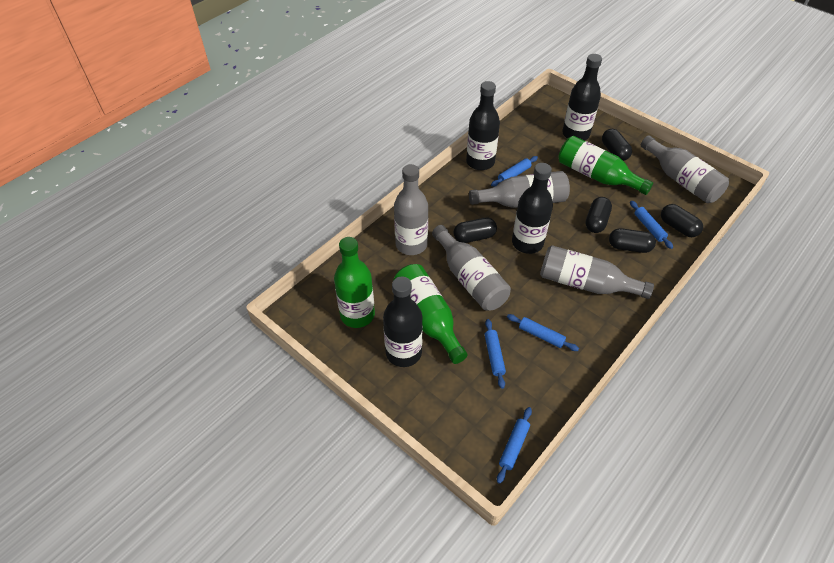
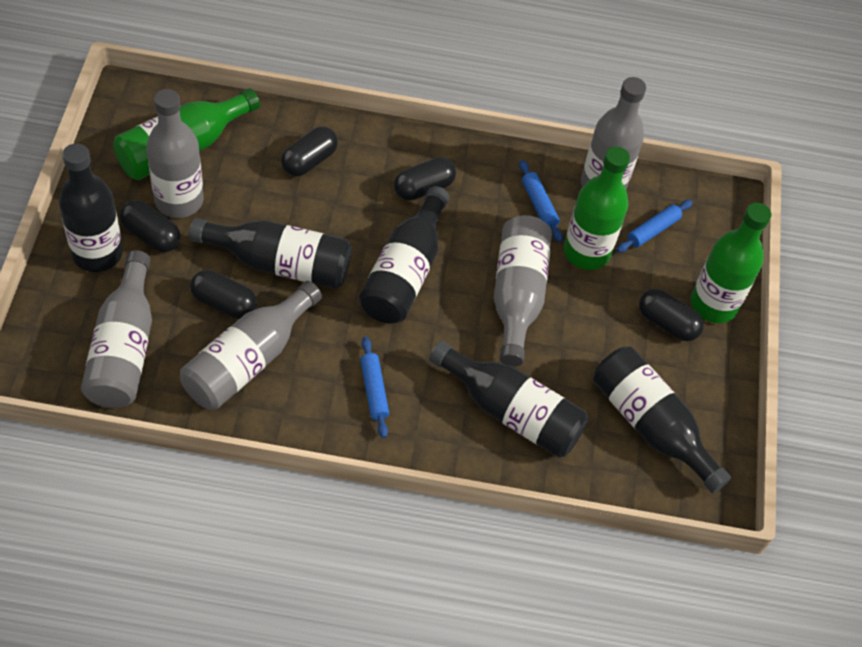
black bottle: [383,277,423,367] [466,81,500,170] [512,163,553,254] [562,54,602,141] = 4 -> [59,143,123,272] [189,218,352,289] [359,186,450,324] [429,341,588,458] [593,347,731,493] = 5
blue rolling pin: [484,319,506,389] [491,156,538,187] [497,407,532,484] [507,314,579,351] [630,201,673,249] = 5 -> [360,337,389,438] [519,160,563,242] [616,200,693,253] = 3

